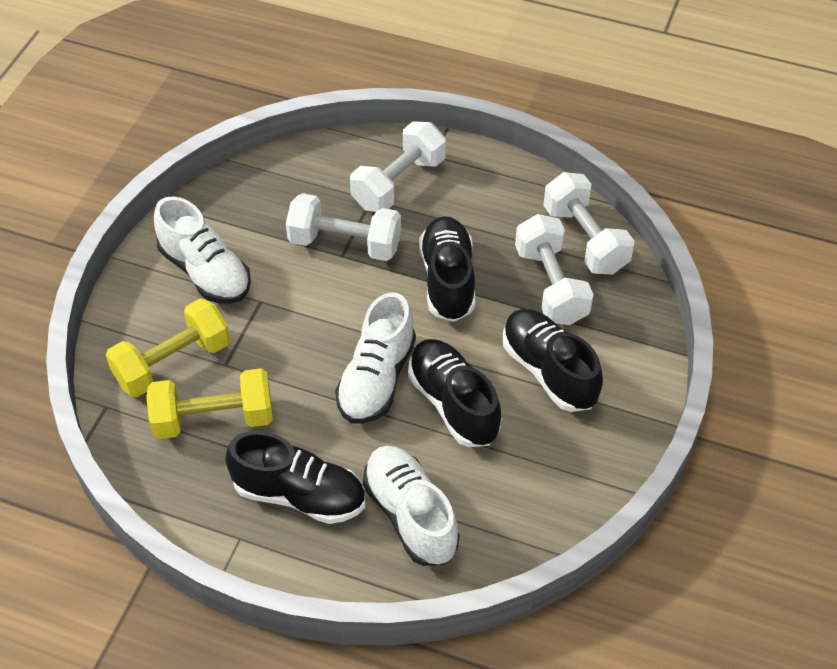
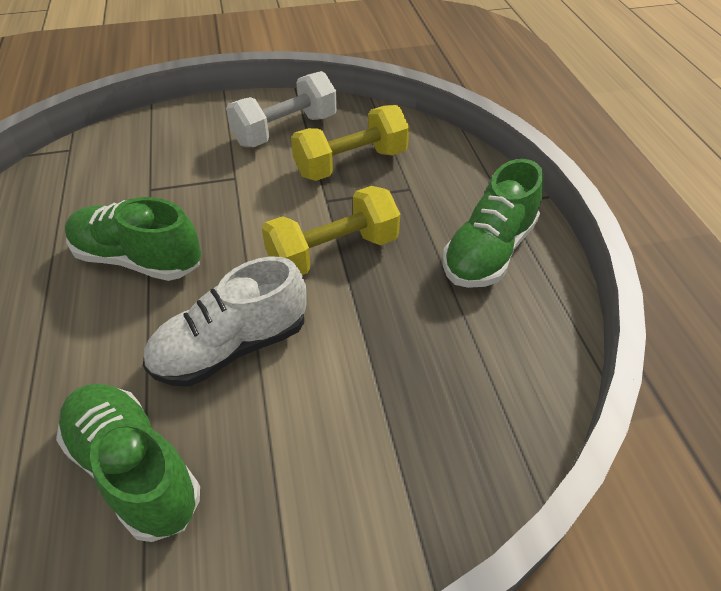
black shoe: [225,431,365,524] [408,339,501,447] [419,216,476,322] [503,309,603,412] = 4 -> none = 0
green shoe: none = 0 -> [56,384,200,542] [65,197,201,281] [442,159,544,288] = 3
white dumbbell: [286,193,401,261] [350,121,446,212] [515,214,594,325] [543,172,635,274] = 4 -> [226,71,337,147] = 1
white shoe: [154,196,251,304] [335,292,416,424] [363,446,459,566] = 3 -> [143,256,307,386] = 1

